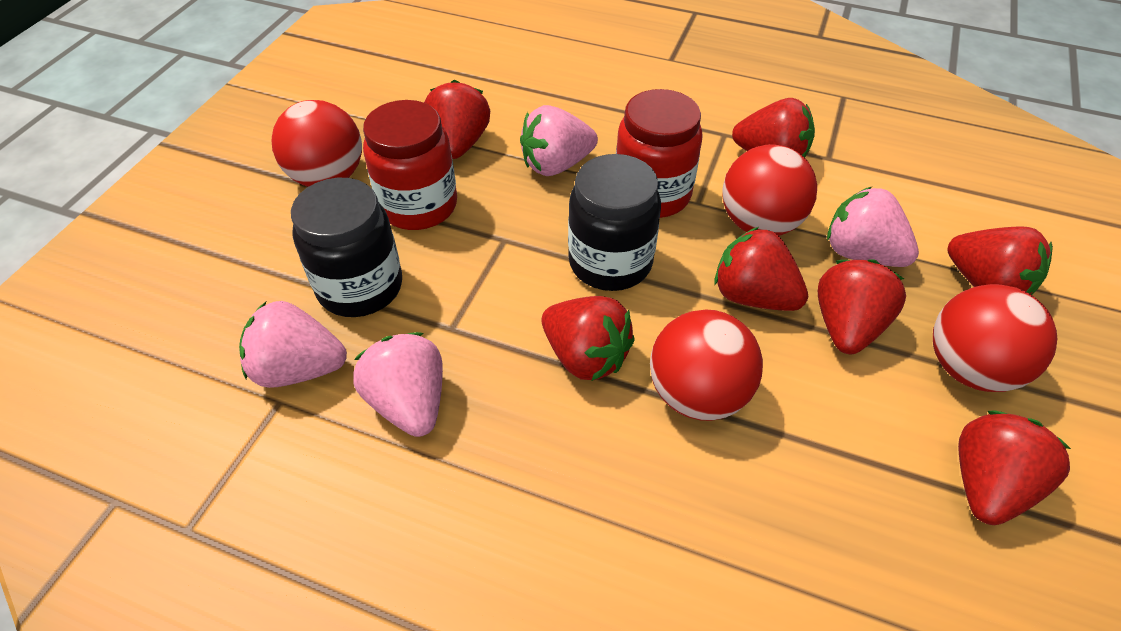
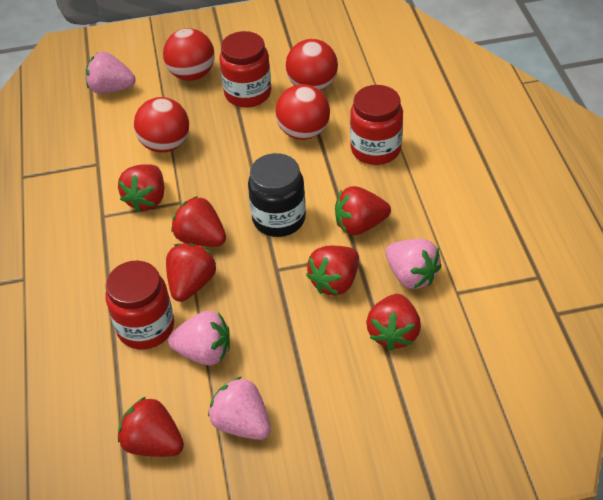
black jar: [291,178,402,317] [568,154,661,291] = 2 -> [248,153,306,237] = 1
red jar: [363,100,457,230] [616,89,703,218] = 2 -> [105,261,174,349] [219,31,271,108] [350,85,403,165] = 3

